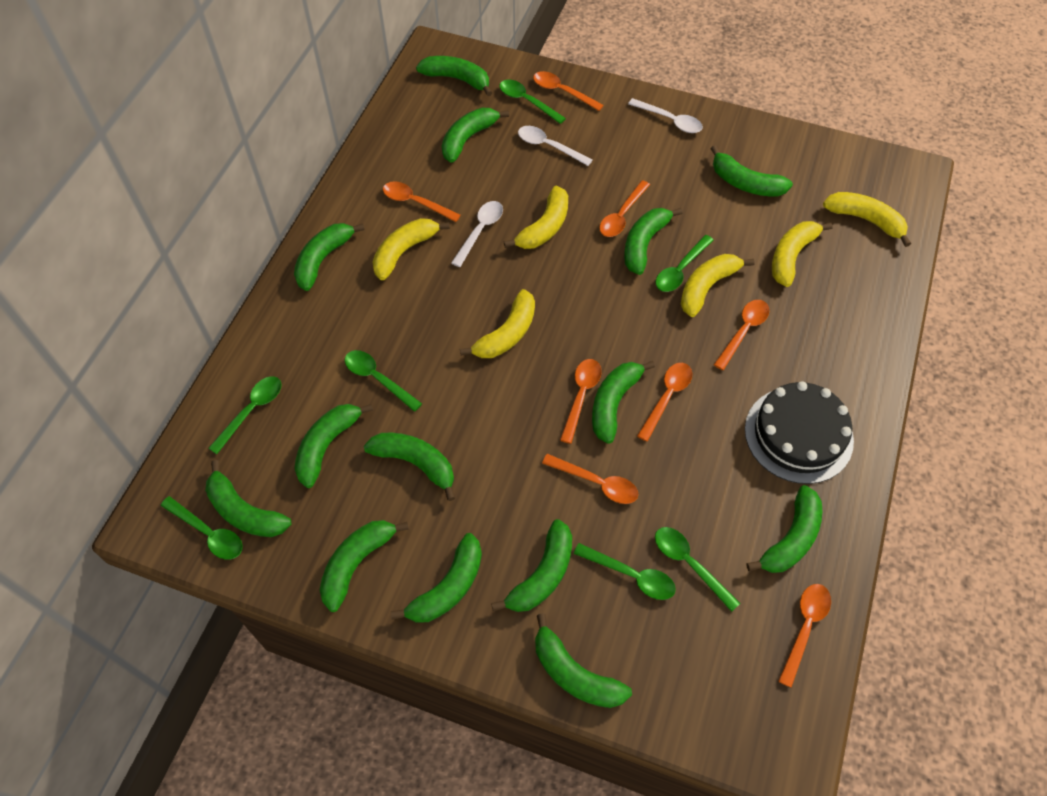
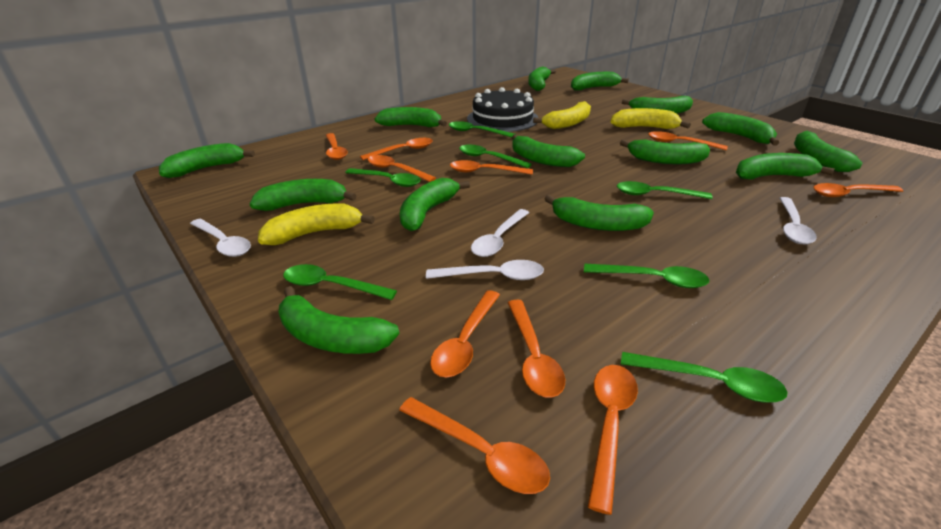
orange spoon: [383,181,461,222] [533,71,604,111] [542,454,638,504] [560,359,602,444] [599,180,650,237] [637,363,692,442] [714,300,770,370] [778,584,831,688] = 8 -> [326,133,348,160] [360,138,433,160] [368,155,436,182] [399,397,550,494] [430,290,500,377] [450,160,533,175] [508,300,565,398] [588,365,638,515] [648,131,728,150] [813,183,903,197] = 10
white spoon: [451,201,503,267] [518,126,593,166] [628,98,703,133] = 3 -> [190,219,251,257] [426,260,544,280] [471,209,529,257] [779,197,817,244] = 4
yellow banana: [373,218,450,280] [460,289,535,358] [504,186,568,249] [681,254,755,317] [772,221,833,287] [823,192,911,247] = 6 -> [258,203,375,245] [533,101,591,129] [611,108,691,129] = 3

